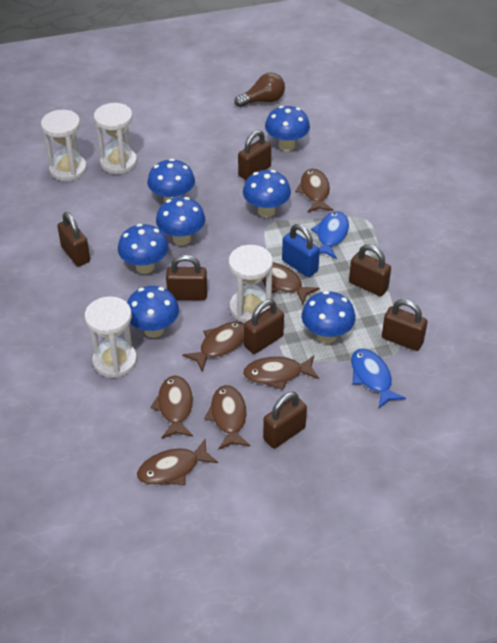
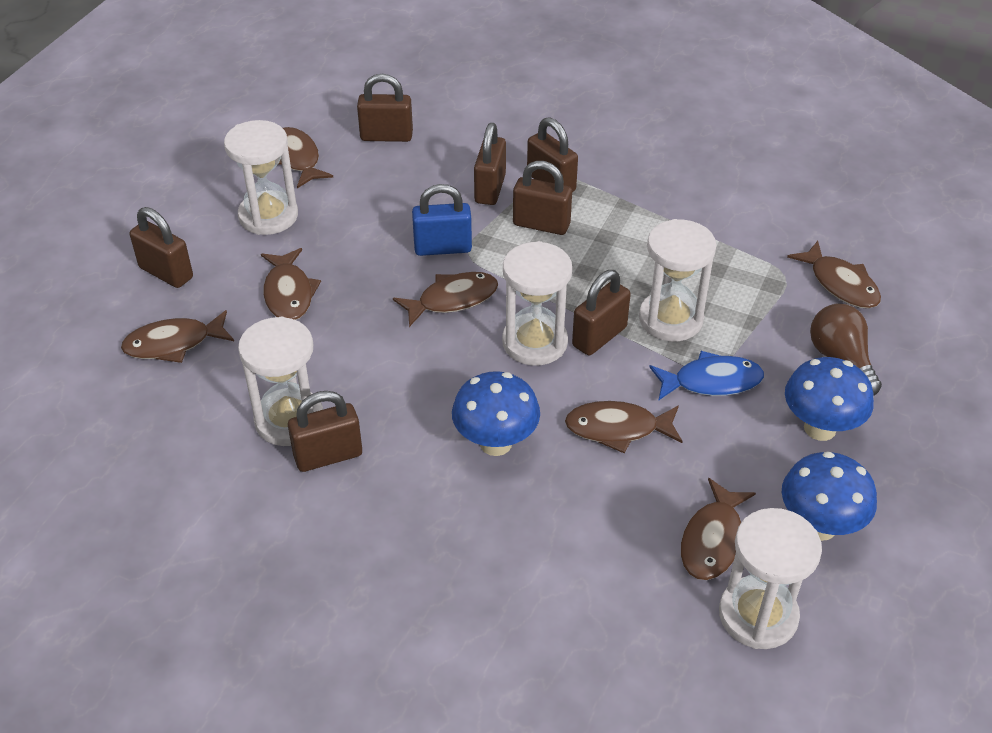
blue fish: [311,211,349,259] [351,349,406,408] = 2 -> [649,351,764,400] = 1
blue mushroom: [118,224,169,274] [127,286,179,338] [147,159,195,202] [156,197,205,246] [243,170,291,217] [265,106,310,151] [301,291,356,344] = 7 -> [452,371,540,456] [782,451,877,541] [785,357,874,441] = 3
white hourglass: [41,110,87,181] [85,296,137,378] [94,103,137,174] [229,245,273,323] = 4 -> [224,120,298,235] [238,317,323,446] [502,241,572,366] [639,219,716,341] [719,508,822,649] = 5

